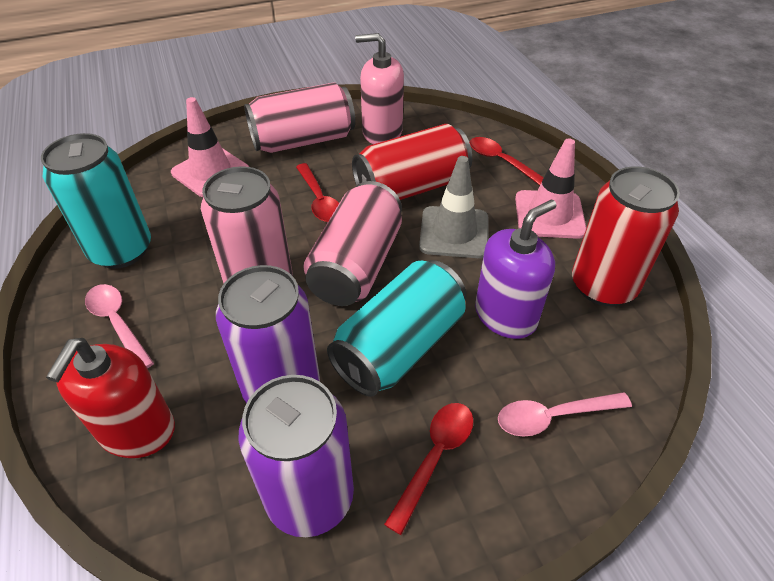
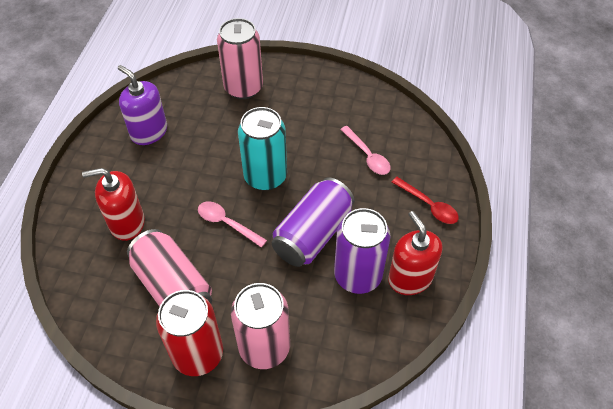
grey traffic cone: [419,156,489,258] = 1 -> none = 0
pink soap dispenser: [355,33,404,144] = 1 -> none = 0
pink traffic cone: [171,97,250,197] [515,138,587,239] = 2 -> none = 0
red can: [352,124,472,200] [572,167,680,306] = 2 -> [156,290,223,376] = 1
red soap dispenser: [46,338,175,458] = 1 -> [82,168,145,241] [388,211,442,295] = 2
red spoon: [296,163,339,222] [384,403,474,535] [470,137,544,185] = 3 -> [392,177,459,224] = 1
turquoise can: [41,133,151,269] [327,260,467,397] = 2 -> [238,107,287,191] = 1

